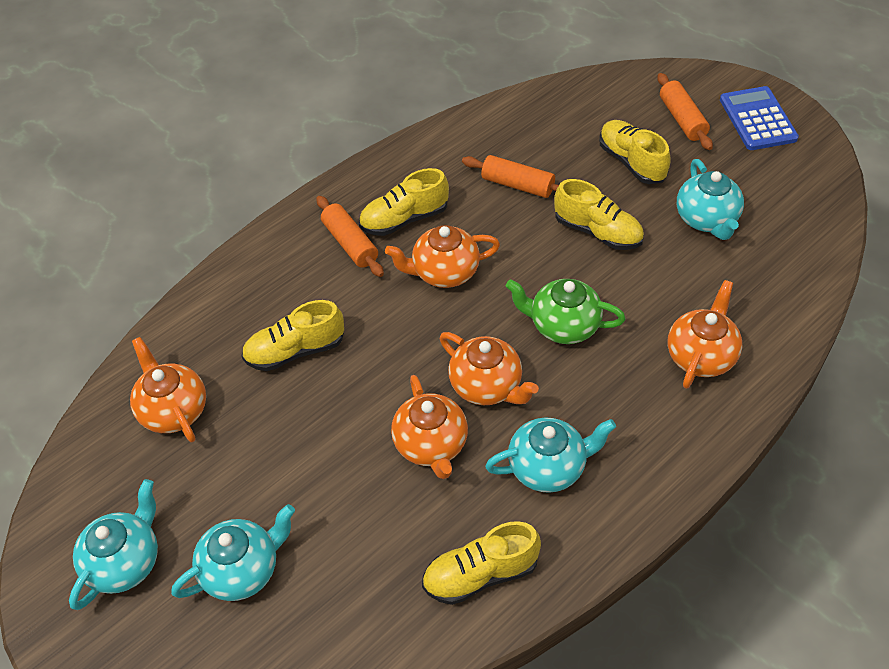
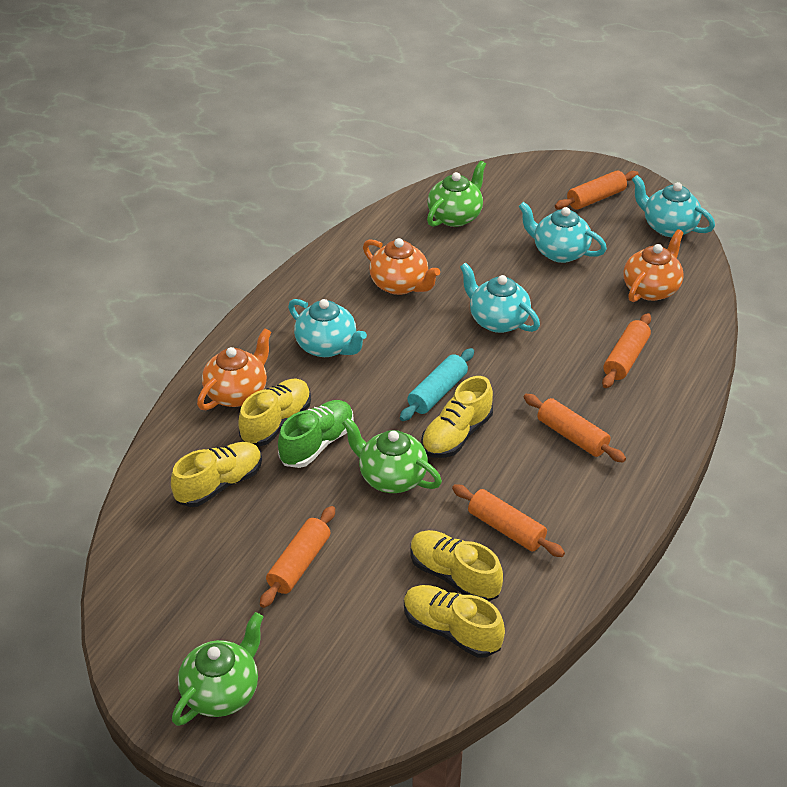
blue calculator: [720,86,799,150] = 1 -> none = 0
green shoe: none = 0 -> [278,400,354,468] = 1
green teapot: [506,279,626,344] = 1 -> [172,612,264,726] [342,418,442,493] [427,161,486,227] = 3
orange rolling pin: [316,196,384,277] [462,155,559,198] [657,73,713,150] = 3 -> [260,506,335,608] [452,484,565,557] [523,394,626,462] [555,170,638,210] [602,313,651,388] = 5
orange teapot: [130,337,206,442] [385,225,500,288] [391,375,468,479] [440,332,539,405] [668,280,742,389] = 5 -> [197,328,271,410] [363,238,440,295] [623,229,684,302] = 3
turquoise rolling pin: none = 0 -> [400,348,474,421] = 1

